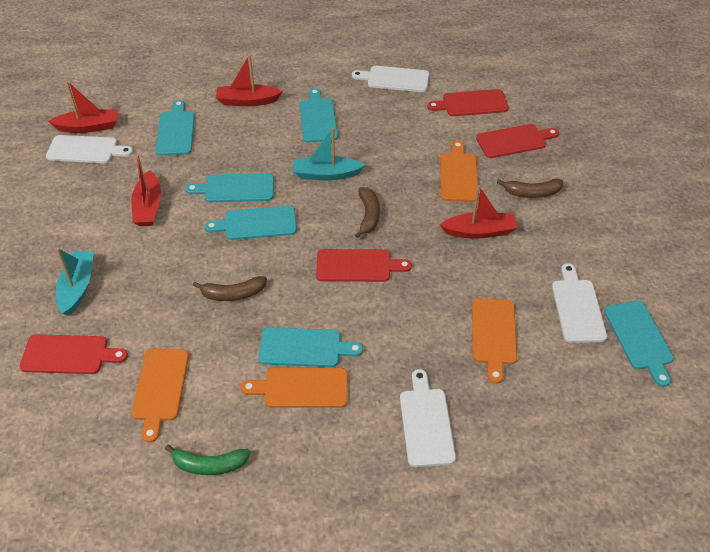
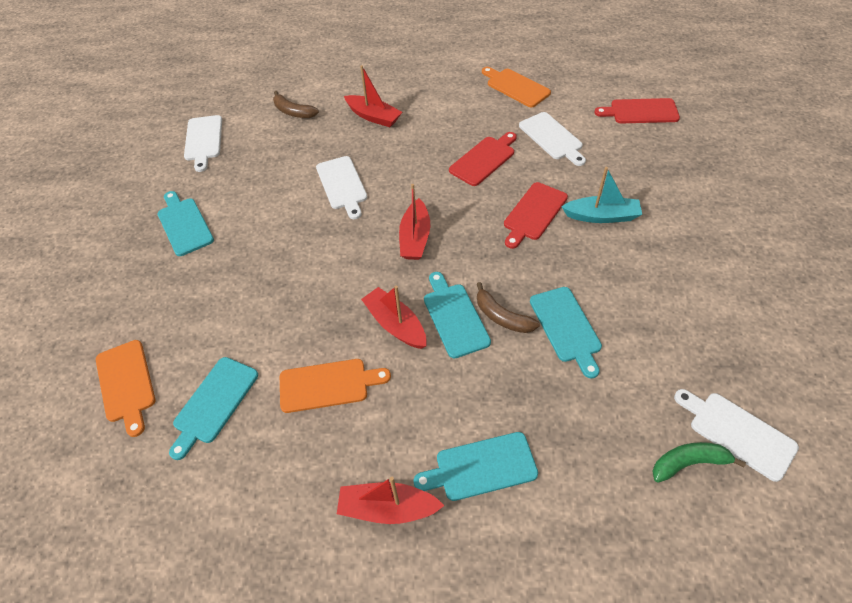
brown banana: [193,276,267,301] [355,187,380,238] [497,179,563,198] = 3 -> [273,91,319,118] [477,282,540,333] = 2
orange cutting board: [132,349,189,443] [241,368,348,408] [440,141,479,202] [472,298,517,384] = 4 -> [96,340,155,437] [280,359,391,413] [482,67,551,107] = 3
red cutting board: [19,334,128,374] [316,249,412,282] [427,89,509,116] [476,124,559,158] = 4 -> [449,132,517,186] [504,182,568,249] [594,98,680,123] = 3
turquoise boat: [56,248,94,316] [293,127,365,180] = 2 -> [562,167,642,223] = 1
turquoise cutting board: [156,100,195,156] [186,173,274,202] [204,206,297,240] [259,327,363,367] [299,88,338,142] [604,301,674,387] = 6 -> [157,191,214,256] [169,357,258,460] [414,432,538,501] [424,272,491,358] [530,287,602,378] = 5

